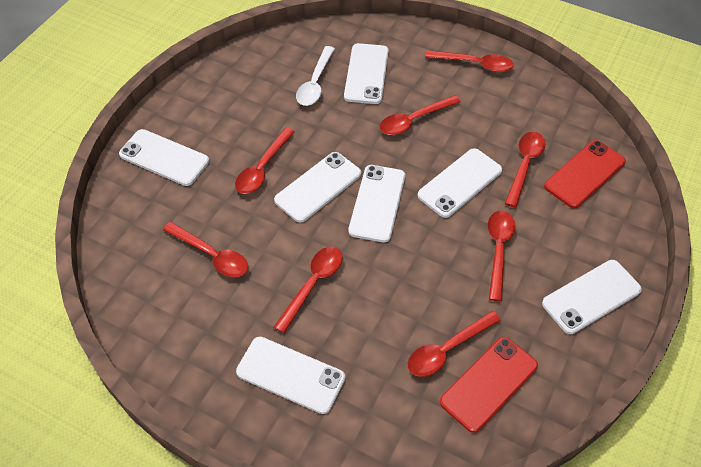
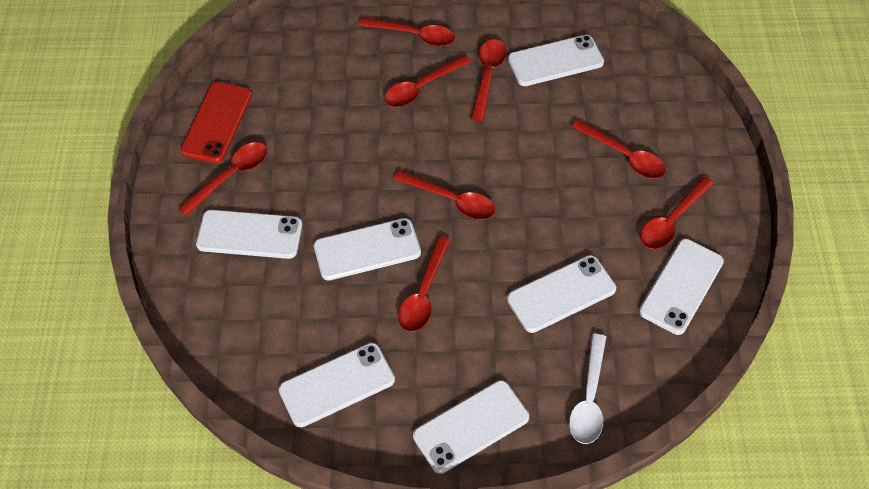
red phone: [440,337,538,433] [544,140,626,208] = 2 -> [180,82,252,163] = 1

